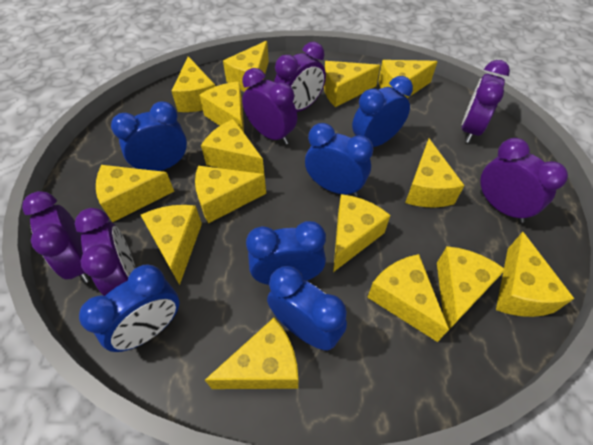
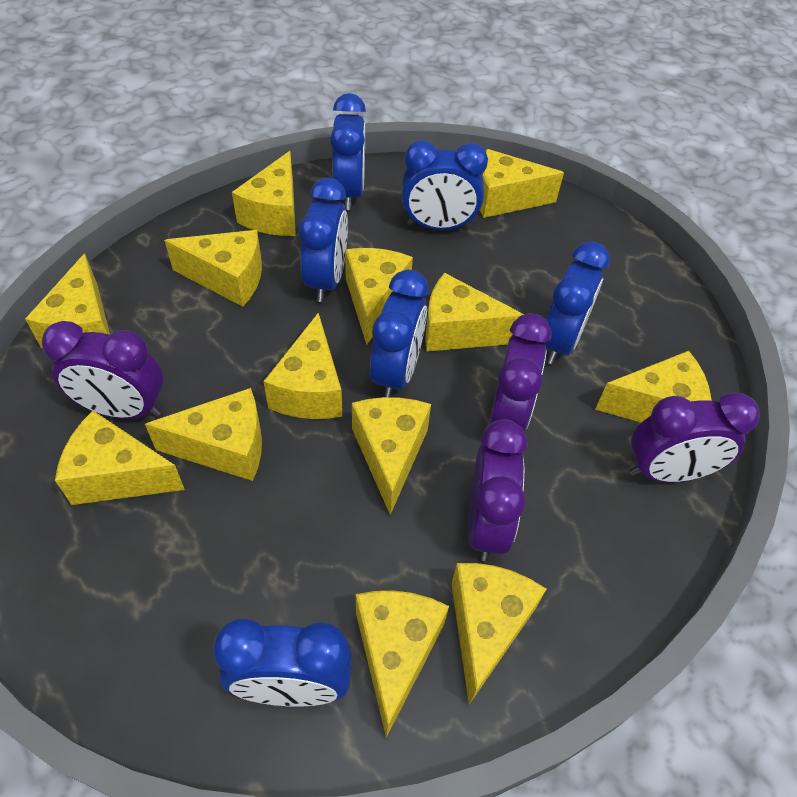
purple clock: [22,191,90,283] [75,208,135,296] [242,68,297,145] [274,42,326,112] [462,60,510,143] [480,138,568,223] = 6 -> [42,321,164,419] [468,419,527,561] [489,313,551,432] [630,392,760,483] = 4
yellow cheese: [96,165,174,222] [141,205,202,285] [172,56,215,112] [195,165,266,224] [199,82,244,132] [201,119,264,174] [205,318,298,389] [223,41,269,92] [324,61,380,107] [333,194,391,272] [367,254,449,342] [378,60,438,98] [405,139,465,207] [437,246,506,332] [496,232,575,317] = 15 -> [25,254,110,348] [55,411,185,505] [145,388,262,481] [164,230,262,307] [232,151,296,236] [264,313,342,419] [345,248,413,345] [352,397,431,515] [356,591,449,738] [425,273,524,352] [451,563,546,704] [480,149,564,218] [595,351,712,423] = 13

